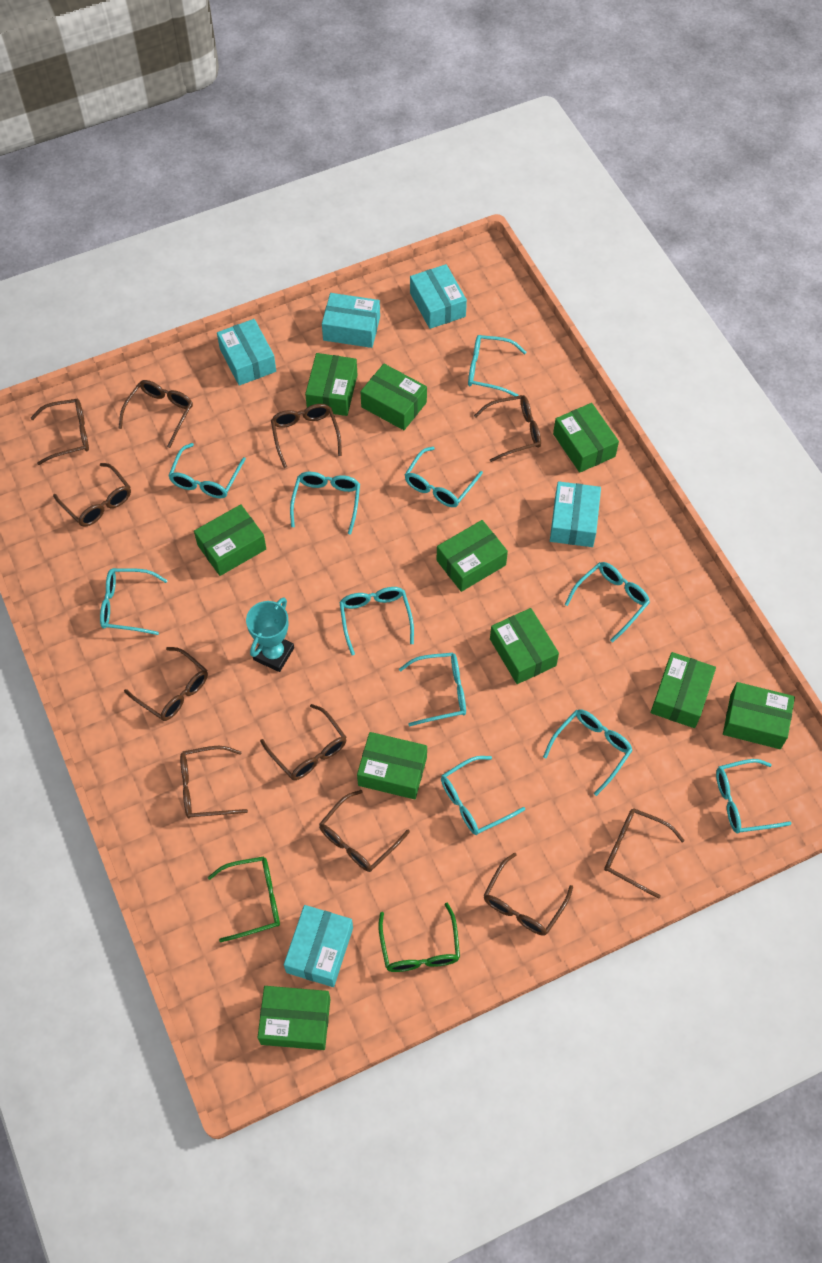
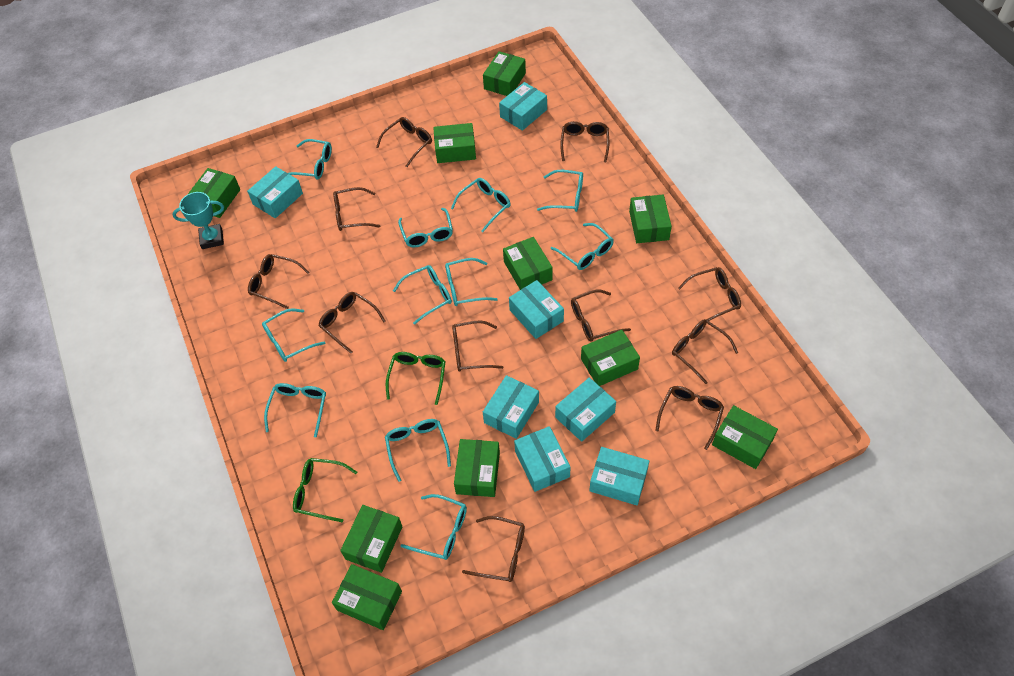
turquoise box: [217,319,276,386] [284,905,353,987] [322,293,380,348] [410,264,467,329] [550,481,601,547] = 5 -> [247,166,303,218] [483,375,539,439] [499,82,547,131] [509,280,564,339] [514,426,571,492] [555,378,616,442] [589,447,649,505] = 7

